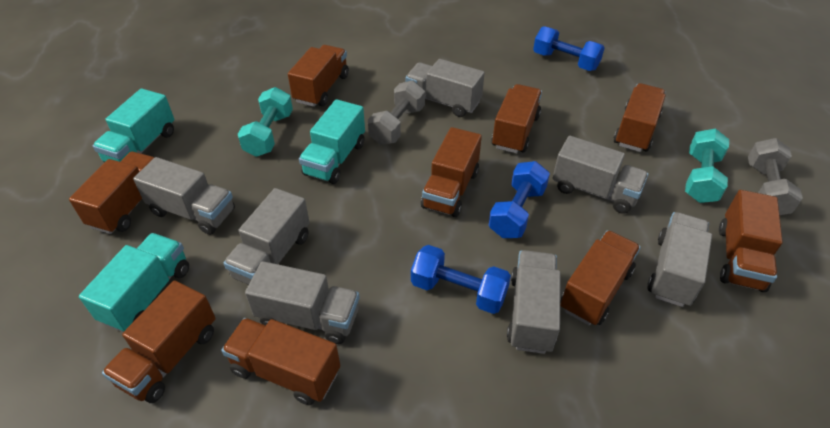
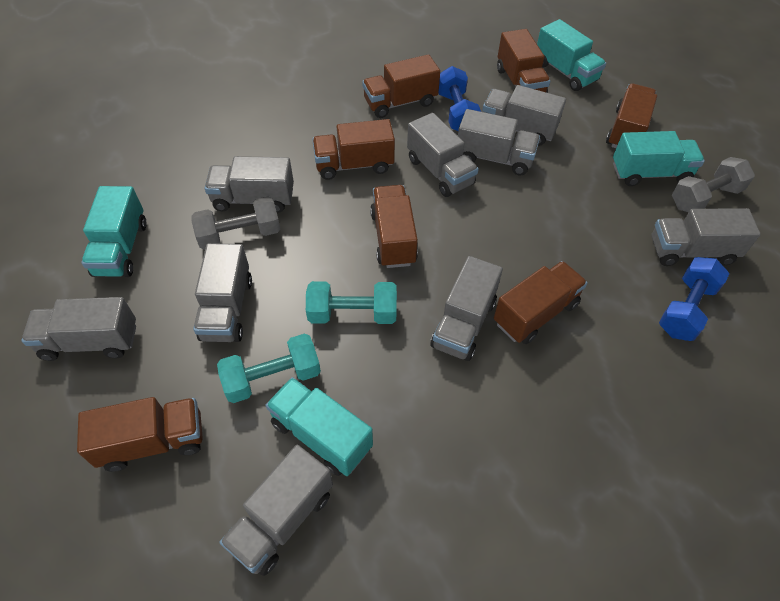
blue dumbbell: [411,245,511,314] [489,161,550,238] [533,26,605,71] = 3 -> [439,66,481,131] [659,257,729,341] = 2
brown truck: [69,152,155,234] [102,280,216,403] [221,318,340,405] [288,45,349,107] [421,127,482,217] [491,84,542,153] [560,230,641,325] [614,83,666,152] [719,190,783,292] = 9 -> [77,397,203,472] [312,119,395,180] [362,54,440,118] [370,185,418,268] [494,261,588,344] [497,29,551,93] [606,83,657,148] = 7
grey truck: [133,157,235,235] [224,188,310,285] [245,261,360,344] [405,59,485,117] [507,250,560,354] [553,136,649,214] [647,212,712,307] = 7 -> [22,297,136,361] [193,243,252,342] [205,156,294,213] [219,445,333,576] [407,113,479,197] [430,256,503,361] [458,109,540,176] [482,85,566,146] [652,208,761,266] = 9
turquoise truck: [79,233,189,332] [93,89,174,162] [299,99,365,184] = 3 -> [81,186,147,277] [266,377,373,476] [537,19,606,91] [613,131,705,186] = 4

